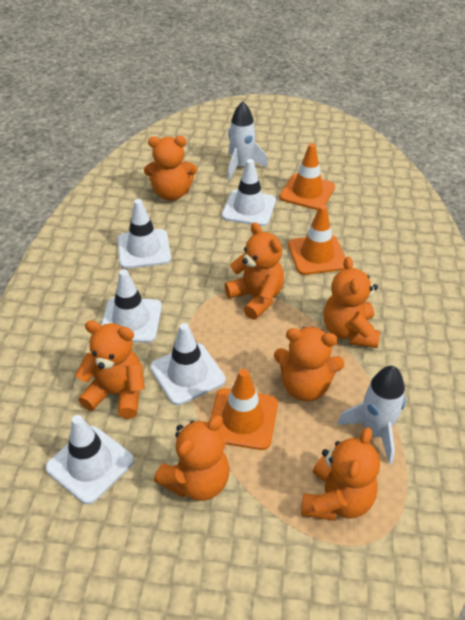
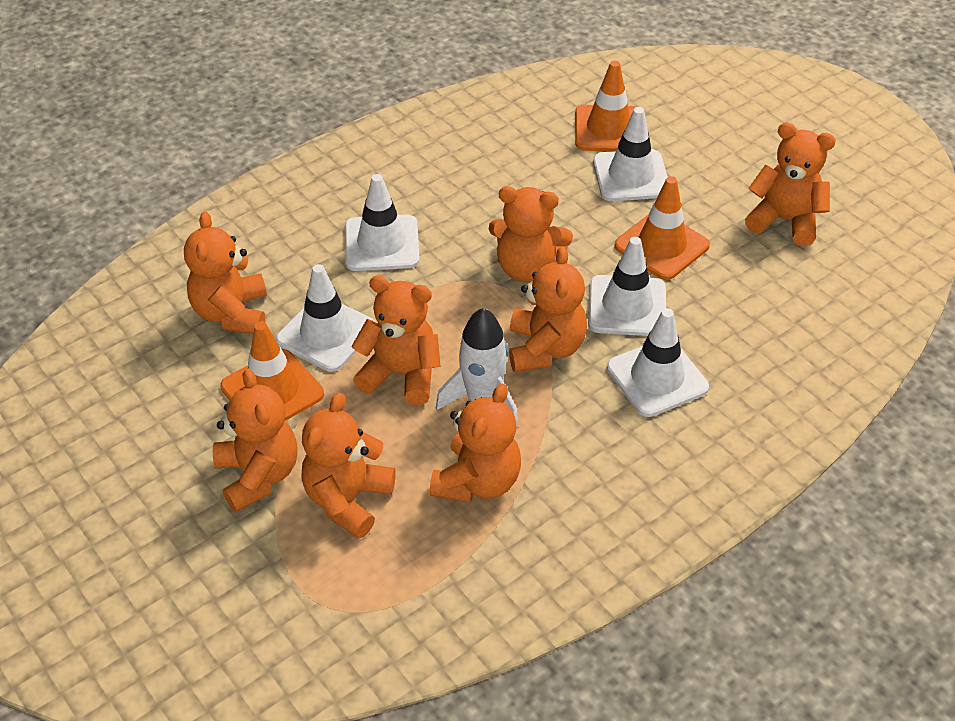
orange teddy bear: [75,320,145,419] [144,136,197,201] [154,415,230,501] [224,222,284,320] [274,326,345,401] [301,427,380,521] [324,256,380,348] = 7 -> [184,211,267,334] [213,369,298,512] [301,393,396,538] [351,276,441,405] [430,384,521,503] [488,186,573,282] [509,246,587,372] [745,122,836,246] = 8
white rocket: [227,101,268,181] [337,366,406,465] = 2 -> [436,308,518,427] = 1

